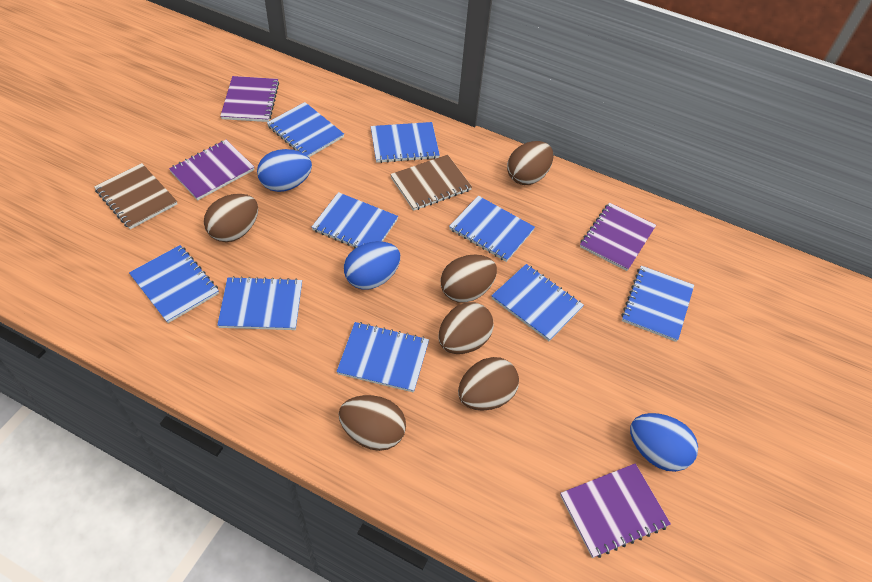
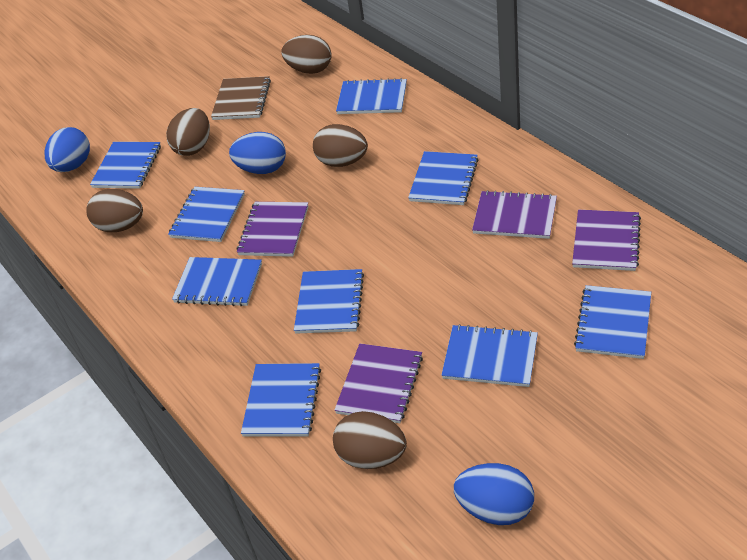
brown egg: [204,194,258,242] [339,395,406,451] [439,302,494,354] [440,255,497,303] [458,357,519,410] [507,141,553,185] = 6 -> [86,189,143,232] [166,108,210,156] [281,35,332,74] [313,124,368,167] [333,411,407,469] = 5
brown notebook: [94,163,177,229] [390,155,472,211] = 2 -> [211,76,271,120] = 1

